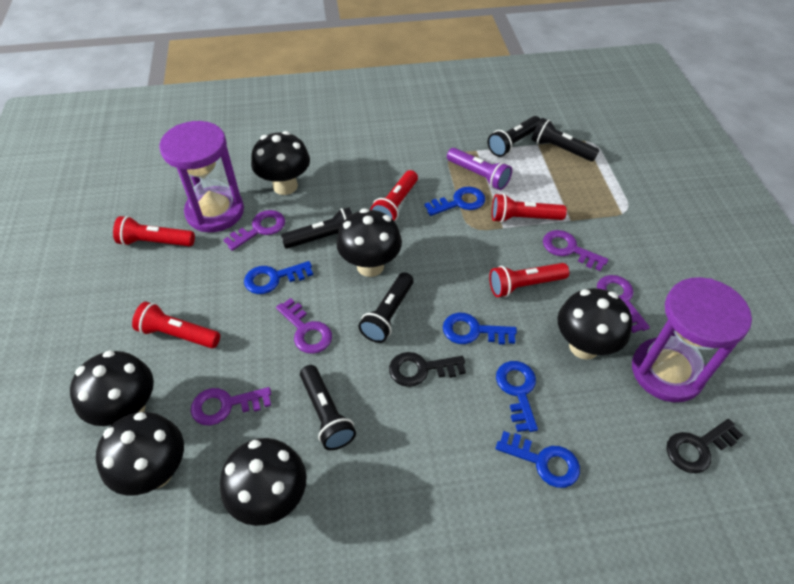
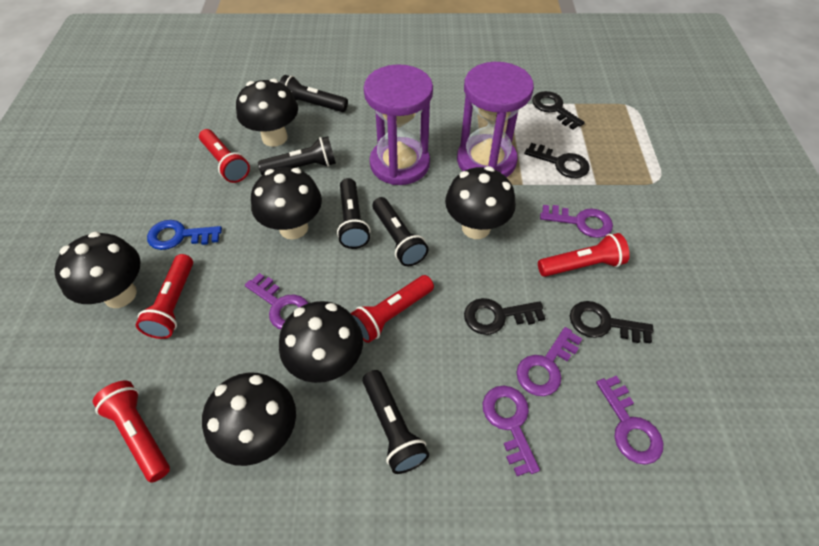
black key: [389,352,466,387] [667,419,743,473] = 2 -> [464,298,545,335] [524,143,590,178] [532,91,585,130] [570,301,653,344] = 4
blue key: [244,261,313,294] [424,187,485,216] [443,312,517,345] [496,361,538,432] [496,431,580,488] = 5 -> [147,220,222,250] = 1
purple flashlight: [447,148,512,190] = 1 -> none = 0

